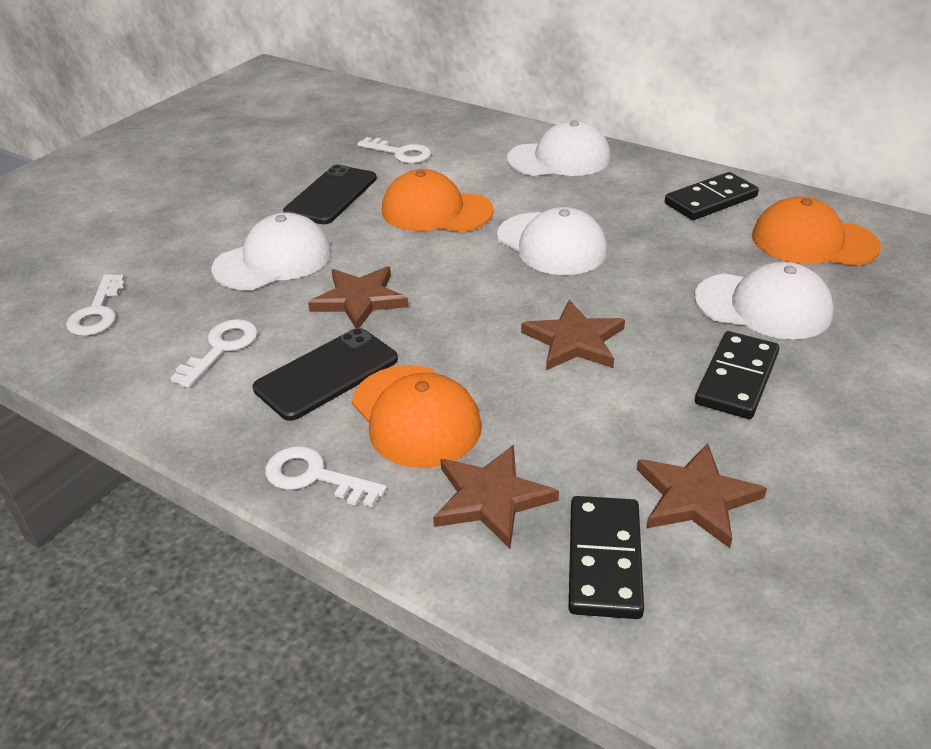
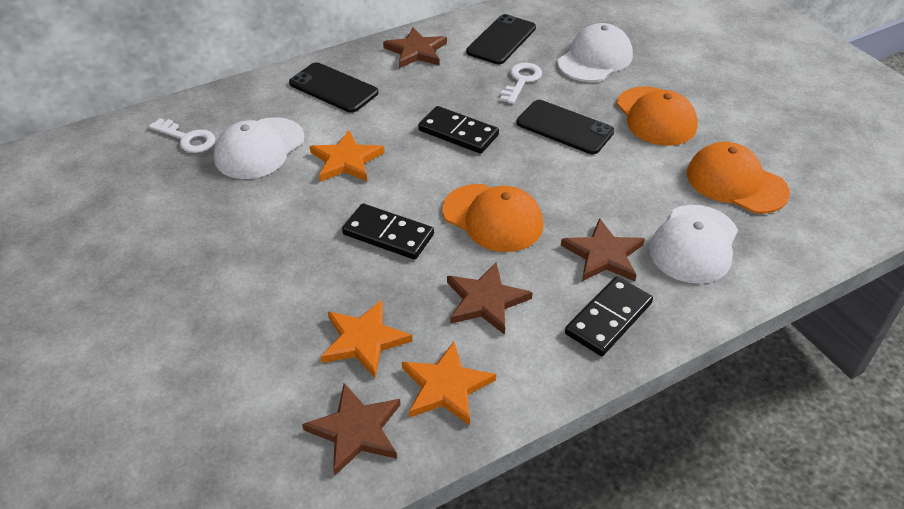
black phone: [253,328,398,421] [283,164,377,224] = 2 -> [289,62,378,113] [466,14,536,64] [516,100,614,154] = 3
orange star: none = 0 -> [310,130,385,182] [320,300,412,378] [402,341,496,425] = 3
white cap: [211,213,332,290] [497,207,608,275] [507,120,611,176] [694,262,834,340] = 4 -> [214,117,305,179] [557,23,633,82] [649,205,738,284] = 3
white key: [66,274,125,336] [170,319,258,388] [265,446,387,507] [357,137,431,163] = 4 -> [149,118,216,153] [500,63,542,104] = 2

